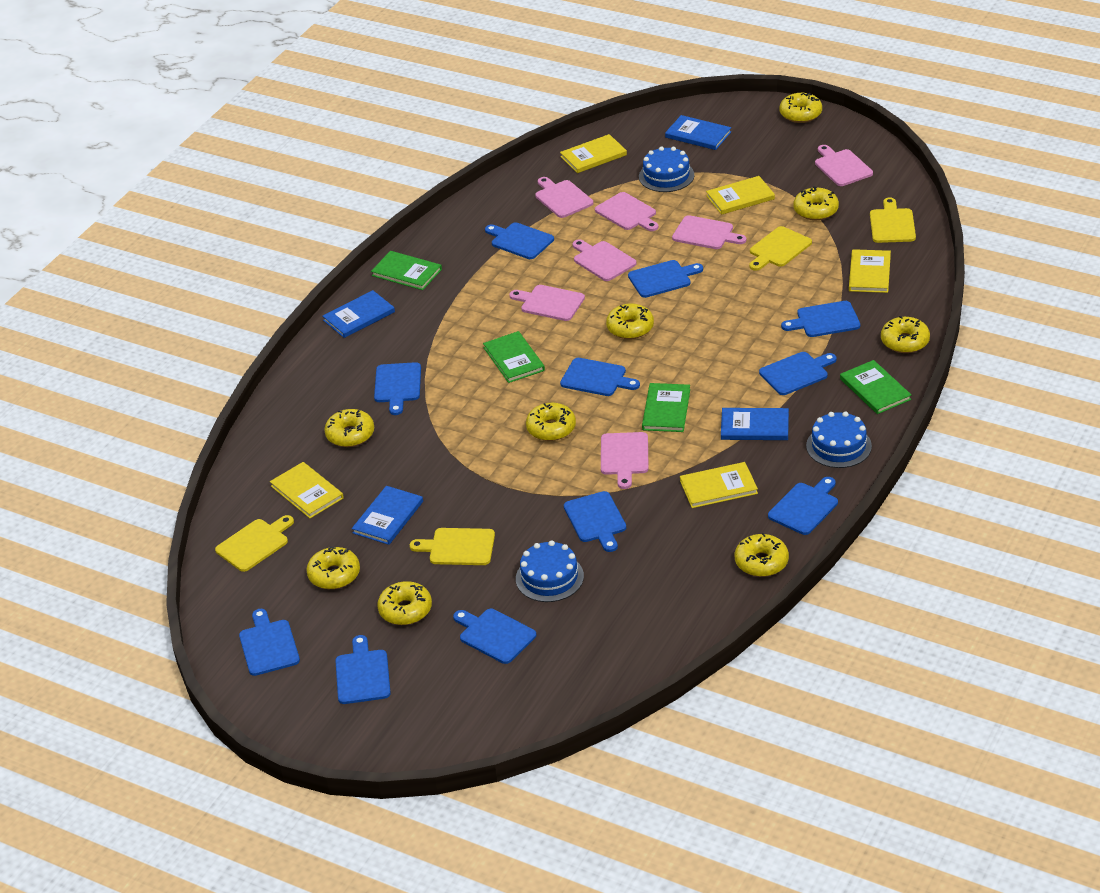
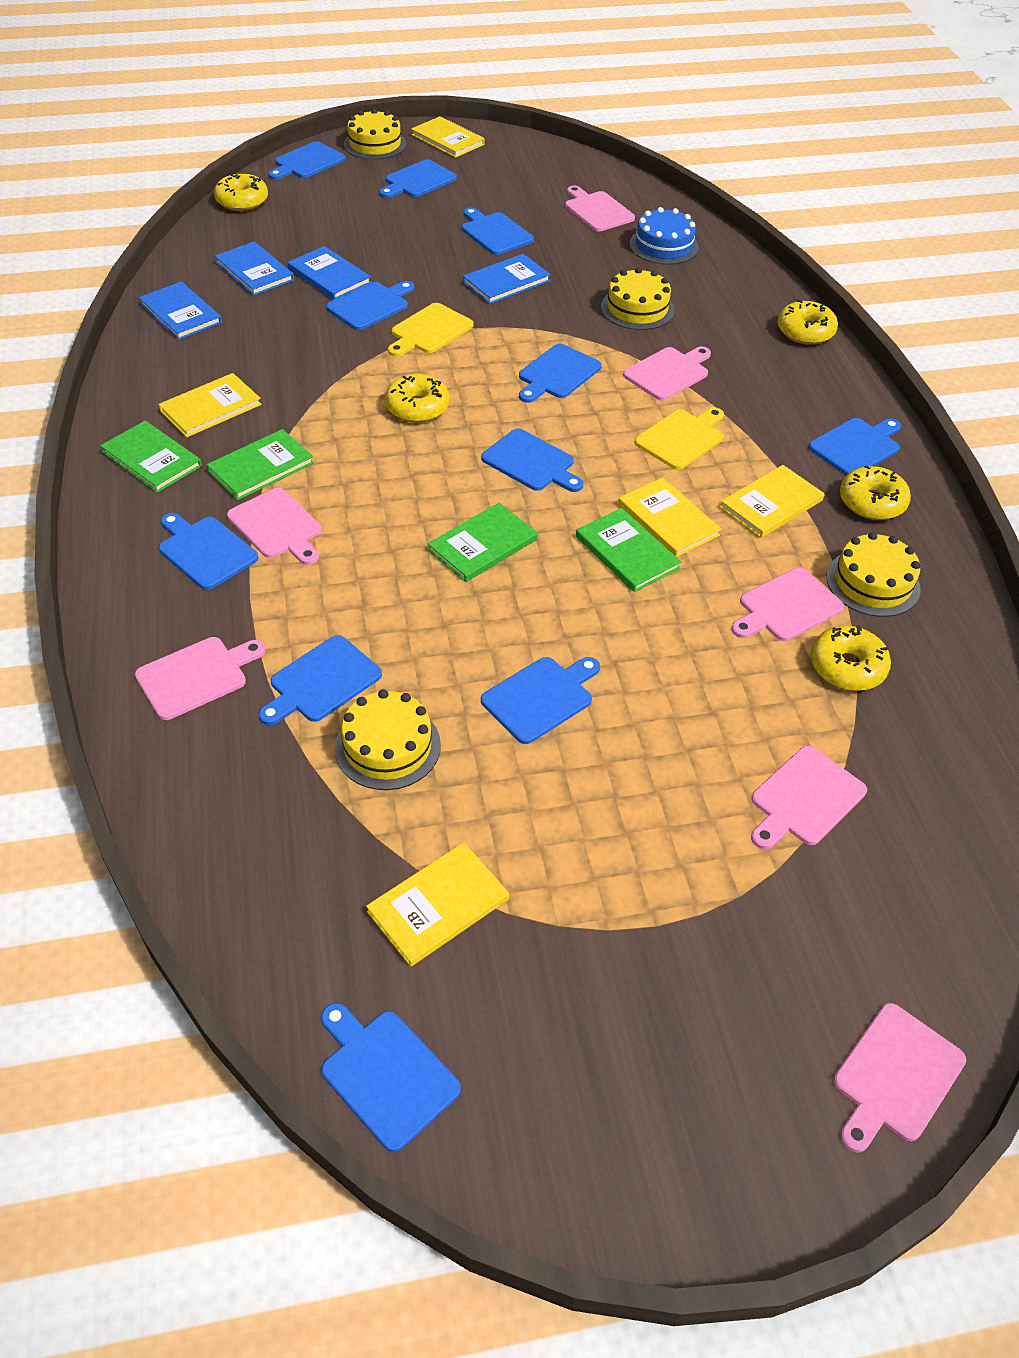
blue cake: [516,540,584,602] [639,146,694,192] [806,411,872,468] = 3 -> [630,207,699,265] = 1
yellow cake: none = 0 -> [335,689,441,790] [343,109,406,160] [601,267,675,330] [826,532,921,617] = 4
yellow cutting board: [215,515,294,572] [410,528,495,565] [749,226,812,271] [870,197,916,243] = 4 -> [388,303,474,357] [635,407,724,470] = 2
yellow donut: [306,546,360,589] [324,409,374,447] [377,581,432,625] [526,403,576,441] [606,303,654,339] [735,533,789,577] [780,93,822,123] [793,186,839,220] [881,316,930,353] = 9 -> [214,174,268,211] [385,374,450,423] [777,300,838,345] [811,625,891,691] [840,465,911,520] = 5

